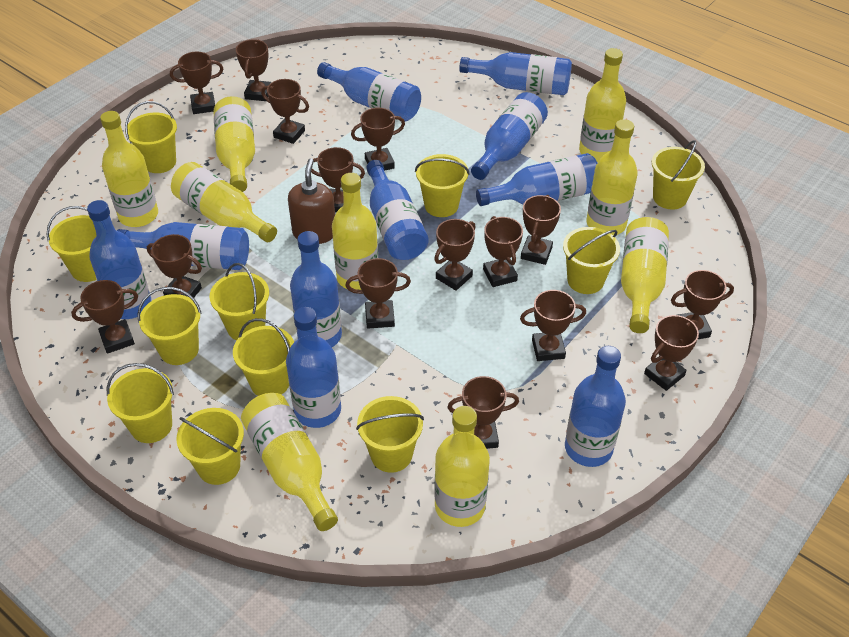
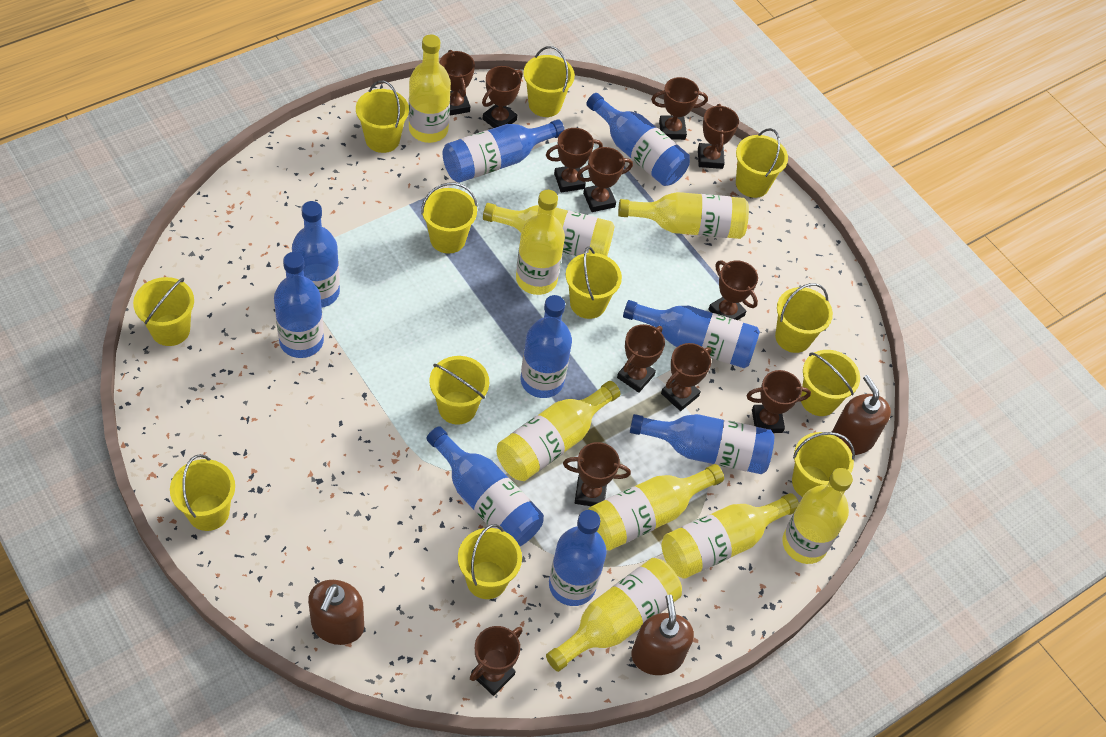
blue bottle: [87,200,151,319] [117,222,249,270] [286,307,341,428] [290,231,342,347] [317,62,421,122] [366,160,429,260] [459,52,572,95] [471,92,548,180] [476,153,597,206] [565,346,626,467] = 10 -> [274,252,324,358] [292,201,340,308] [427,426,544,546] [442,119,565,183] [521,295,572,398] [549,510,607,606] [586,93,690,186] [623,300,760,368] [630,414,774,474] = 9
brown soap dispenser: [288,158,335,244] = 1 -> [308,580,364,645] [631,594,694,675] [832,375,891,455] = 3
brown trophy: [71,280,138,354] [147,234,202,298] [170,52,223,114] [236,39,271,101] [261,79,309,144] [311,147,365,213] [345,258,411,329] [351,108,405,171] [434,219,476,290] [447,376,519,449] [483,216,523,287] [520,290,586,361] [521,195,561,265] [644,315,699,391] [671,270,734,339] = 15 -> [439,50,475,116] [470,626,523,696] [482,66,523,128] [546,128,603,192] [563,442,631,506] [577,147,633,212] [617,324,665,393] [651,77,708,140] [661,343,712,411] [698,104,739,169] [708,261,758,320] [746,370,811,433] = 12
yellow bucket: [47,206,97,282] [107,363,174,443] [125,101,177,173] [137,287,202,365] [176,408,244,485] [210,263,269,341] [233,318,294,396] [356,396,424,473] [415,154,470,217] [563,227,620,294] [652,140,705,210] = 11 -> [133,277,194,346] [170,454,235,531] [356,80,409,153] [421,183,478,254] [429,356,489,424] [458,524,522,599] [523,46,575,117] [566,247,622,319] [736,128,788,198] [775,283,833,353] [792,432,855,497] [801,350,860,416] = 12

